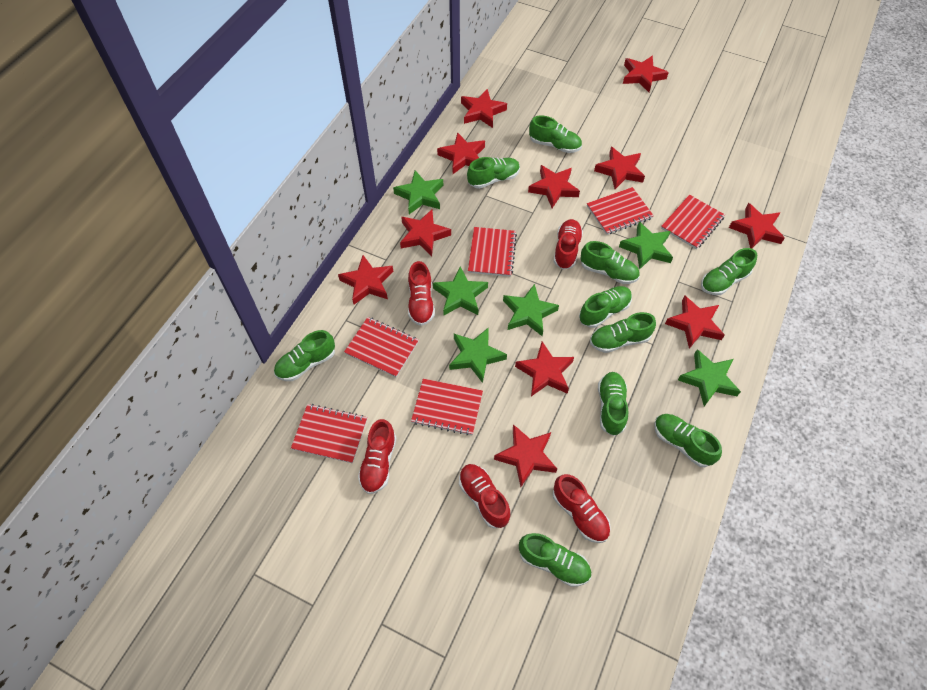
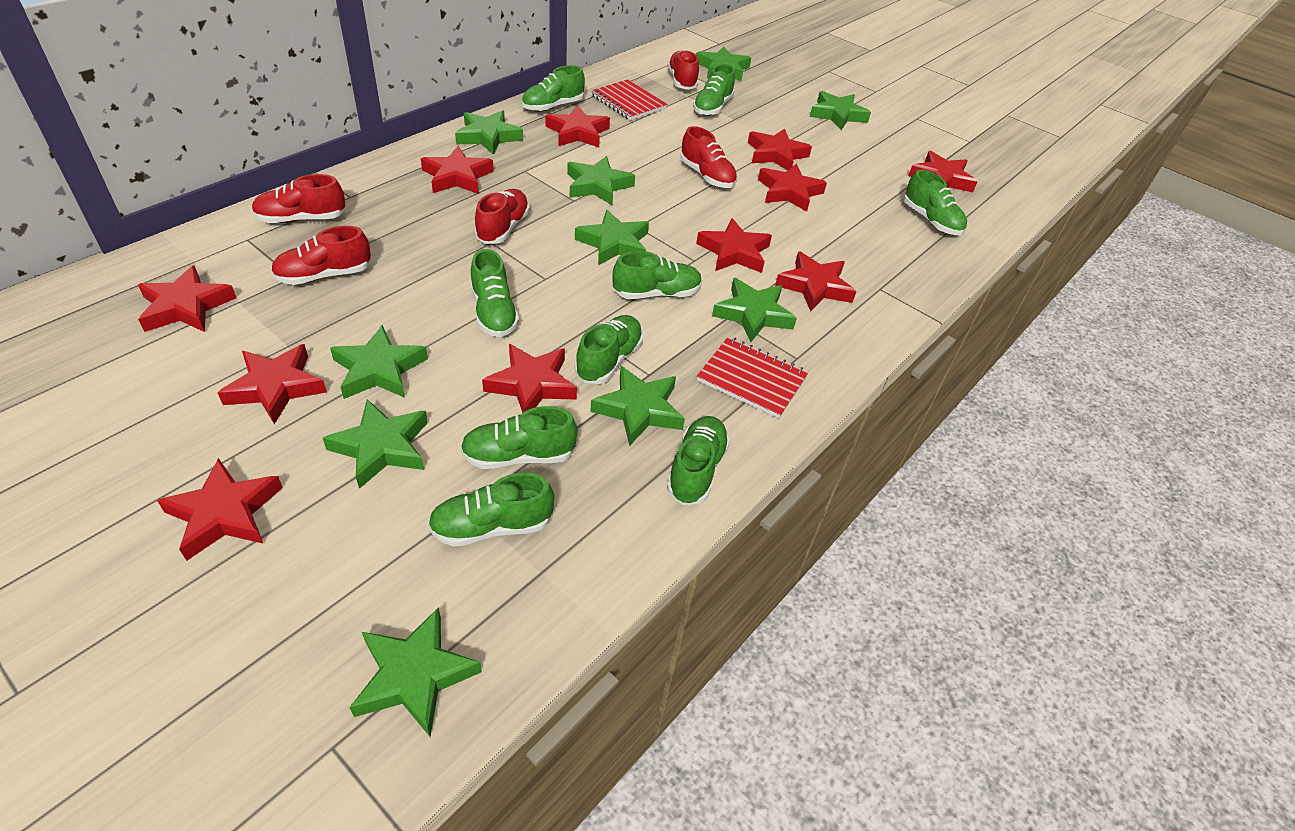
green shoe: [274,330,335,381] [467,157,520,189] [519,533,591,587] [529,116,582,153] [579,286,632,328] [580,241,639,284] [590,312,656,353] [598,372,628,436] [654,414,722,467] [701,248,757,295] = 10 -> [428,473,554,547] [460,406,578,469] [470,249,519,337] [521,65,585,112] [575,315,643,384] [613,251,702,299] [667,416,730,505] [693,64,735,116] [904,169,967,235] = 9
green star: [393,171,443,214] [433,267,488,315] [449,327,507,383] [503,284,559,336] [619,222,673,270] [678,349,741,406] = 6 -> [323,399,428,489] [330,325,428,399] [349,607,482,737] [455,110,523,155] [567,156,635,205] [575,210,649,265] [590,366,685,446] [696,46,751,81] [712,278,797,342] [810,91,871,130] = 10
red notebook: [291,404,367,463] [344,317,419,377] [411,379,483,436] [468,227,517,277] [587,187,654,235] [661,195,725,249] = 6 -> [591,79,667,120] [697,337,809,418] = 2

